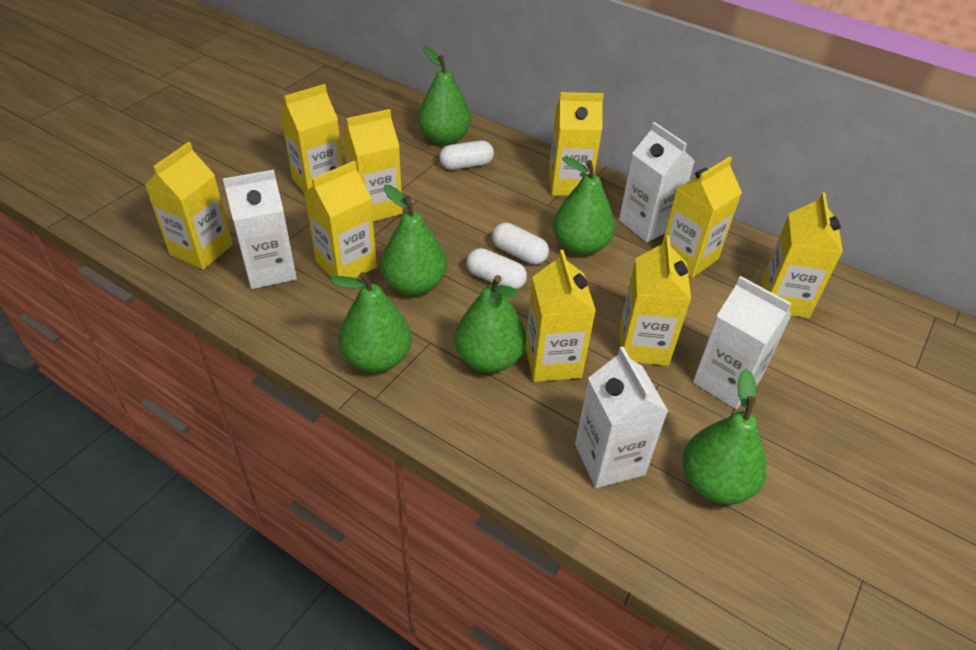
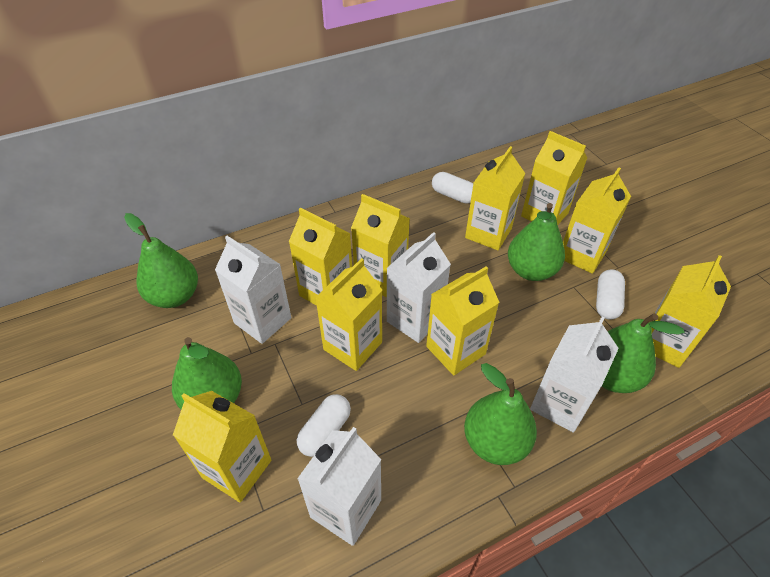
green pear: [331,272,412,372] [381,185,447,296] [418,46,471,146] [455,275,526,373] [553,157,615,255] [683,369,767,504] = 6 -> [124,213,198,308] [172,337,242,409] [464,363,537,465] [508,203,565,281] [602,313,684,393] = 5

